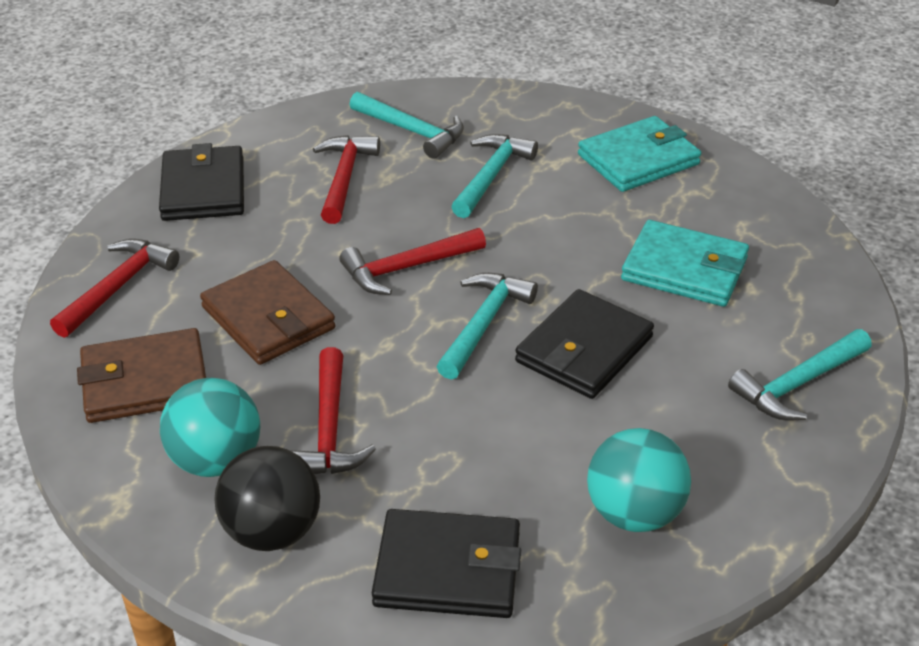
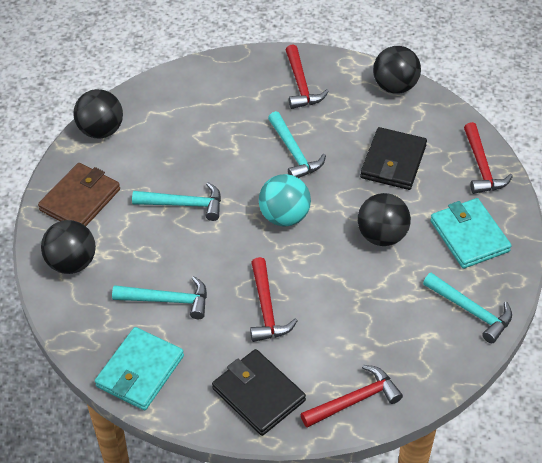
black ball: [214,446,320,551] = 1 -> [41,220,96,274] [73,89,123,139] [358,193,411,246] [373,46,421,94] = 4
black wallet: [159,143,244,221] [372,509,521,618] [515,289,654,399] = 3 -> [212,349,306,436] [360,127,427,190] = 2
brown wallet: [77,328,206,423] [200,260,335,365] = 2 -> [38,163,120,226] = 1
turquoise ball: [160,378,260,477] [587,428,691,532] = 2 -> [259,174,311,226] = 1

